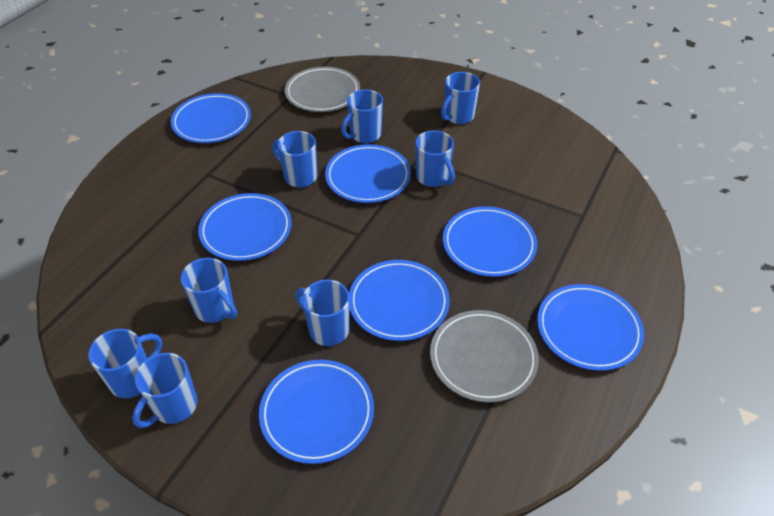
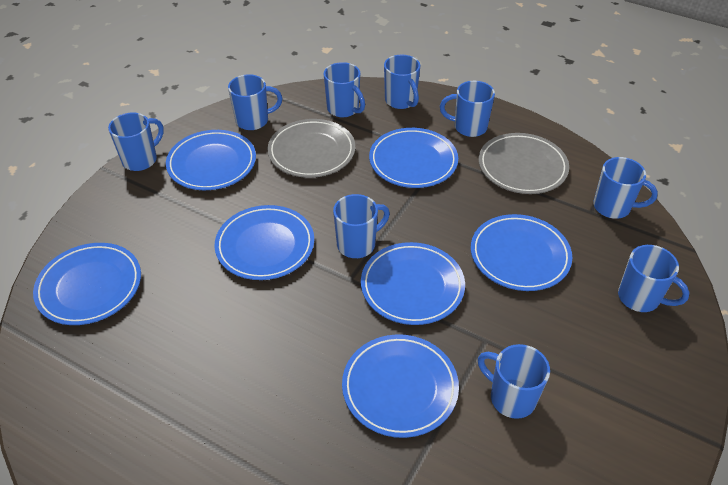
blue mug: [88,329,162,398] [132,353,197,428] [180,258,237,323] [272,131,317,187] [295,280,350,346] [341,90,383,143] [415,130,455,187] [441,72,480,124] = 8 -> [108,113,164,171] [228,74,282,130] [324,62,365,117] [333,194,390,258] [384,55,420,109] [440,81,495,137] [478,344,550,419] [593,157,658,219] [618,245,690,312] = 9

